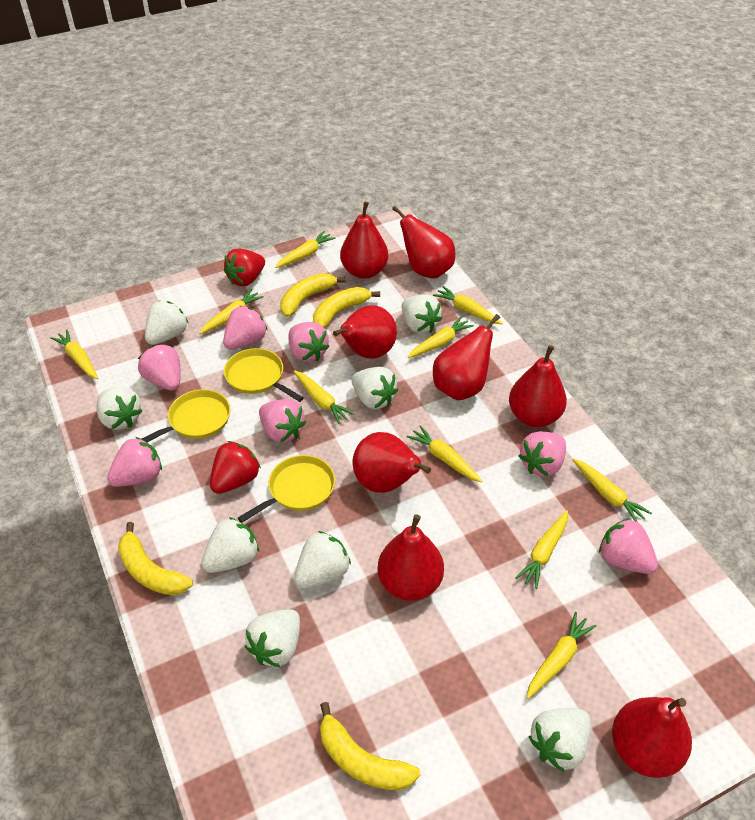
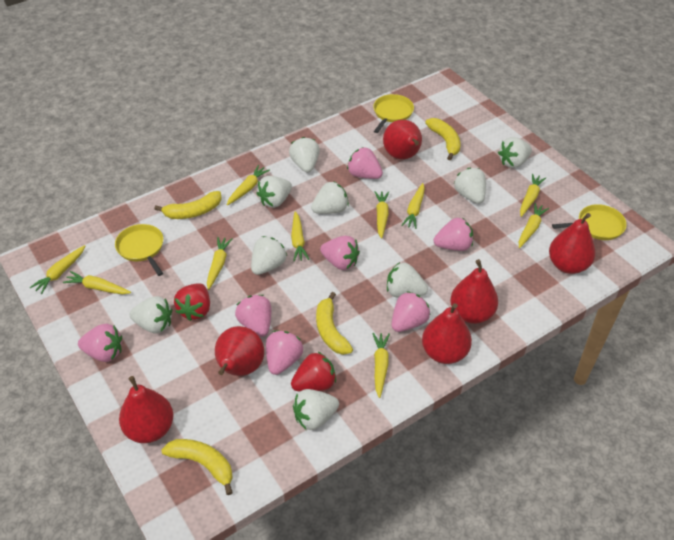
red pear: [333,305,397,358] [340,202,388,279] [352,432,431,493] [377,514,444,601] [392,206,455,278] [433,314,500,400] [509,345,567,427] [612,697,692,778] = 8 -> [119,376,173,443] [215,326,264,376] [383,120,422,159] [422,303,472,364] [450,259,498,324] [549,213,595,274] = 6
white strawberry: [96,387,142,430] [145,301,188,345] [202,517,259,573] [245,609,300,668] [295,531,351,588] [351,367,398,409] [402,294,442,334] [528,708,591,772] = 8 -> [130,296,172,334] [251,236,287,275] [256,176,292,208] [289,137,320,173] [293,389,339,430] [311,181,349,214] [387,262,428,298] [454,168,486,204] [498,137,532,168] = 9

